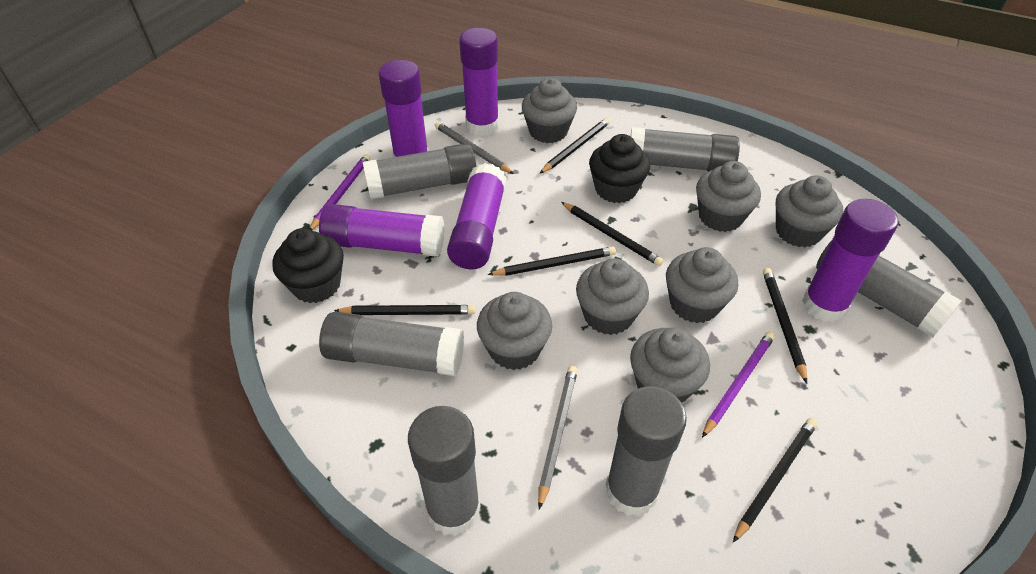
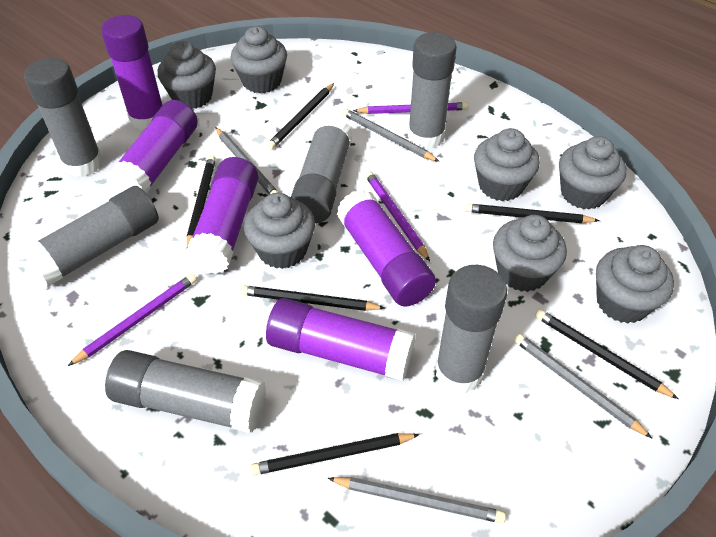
black cupcake: [272,228,344,303] [589,134,650,203] = 2 -> none = 0
grey pencil: [435,122,514,174] [538,366,578,510] = 2 -> [215,127,279,194] [328,477,506,523] [342,109,440,162] [514,334,652,438] = 4
purple pencil: [309,154,370,230] [702,332,775,438] = 2 -> [68,274,197,366] [353,102,469,114] [365,171,430,261] = 3

